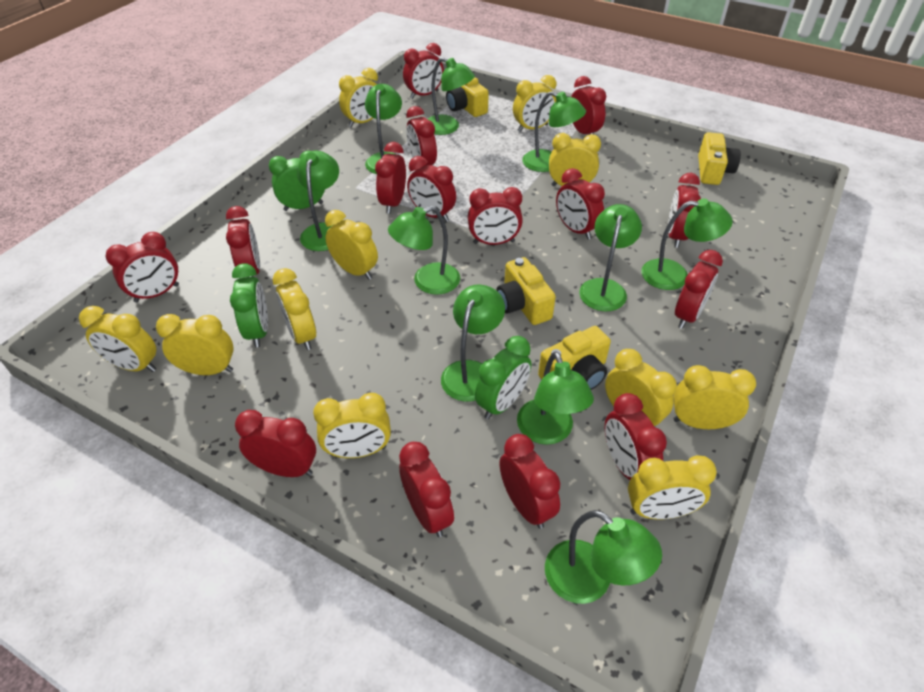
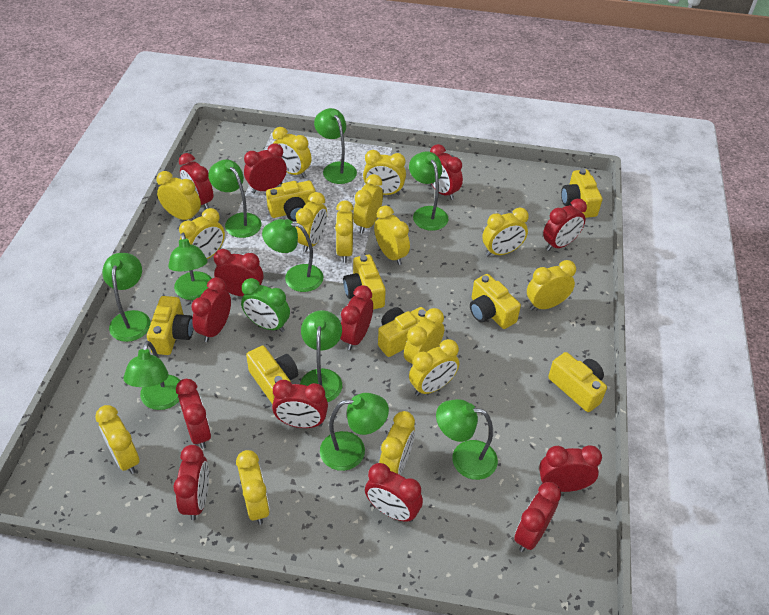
green clock: [230,263,268,348] [269,151,325,211] [475,336,531,419] = 3 -> [241,278,290,332] = 1
red clock: [105,232,179,303] [226,206,260,277] [235,410,316,477] [375,142,406,214] [399,442,454,537] [403,43,444,99] [406,106,437,166] [407,156,456,222] [468,187,523,245] [499,434,560,529] [556,168,605,239] [571,76,606,135] [605,393,667,480] [668,173,701,248] [675,250,723,329] = 15 -> [173,445,209,520] [176,379,211,449] [179,153,213,209] [191,277,231,342] [214,249,263,296] [244,144,287,194] [272,380,328,428] [340,285,373,350] [365,463,423,522] [430,144,463,200] [514,482,561,552] [539,445,602,492] [543,199,587,251] = 13
yellow camera: [446,77,489,117] [496,257,556,325] [538,326,611,390] [698,132,741,185] = 4 -> [147,296,194,355] [246,346,298,404] [266,181,315,222] [343,255,386,309] [378,307,427,357] [470,274,521,329] [548,352,607,412] [561,169,603,218] = 8
yellow clock: [79,306,157,372] [156,314,234,375] [273,268,316,350] [313,393,391,458] [325,210,378,280] [339,68,378,127] [513,75,556,132] [549,133,601,186] [605,349,677,426] [628,455,717,519] [673,365,756,429] = 11 -> [95,405,140,474] [156,171,201,220] [179,208,225,259] [236,450,270,525] [272,127,312,178] [296,192,327,252] [335,201,354,263] [353,174,383,233] [363,150,406,195] [374,206,410,265] [379,411,415,475] [404,308,444,370] [409,339,459,396] [483,207,529,256] [527,260,576,310] = 15

